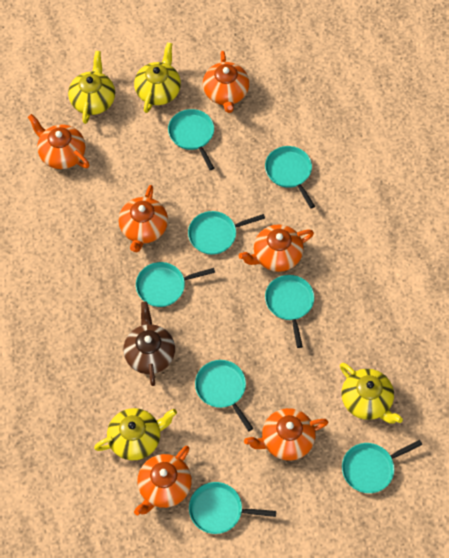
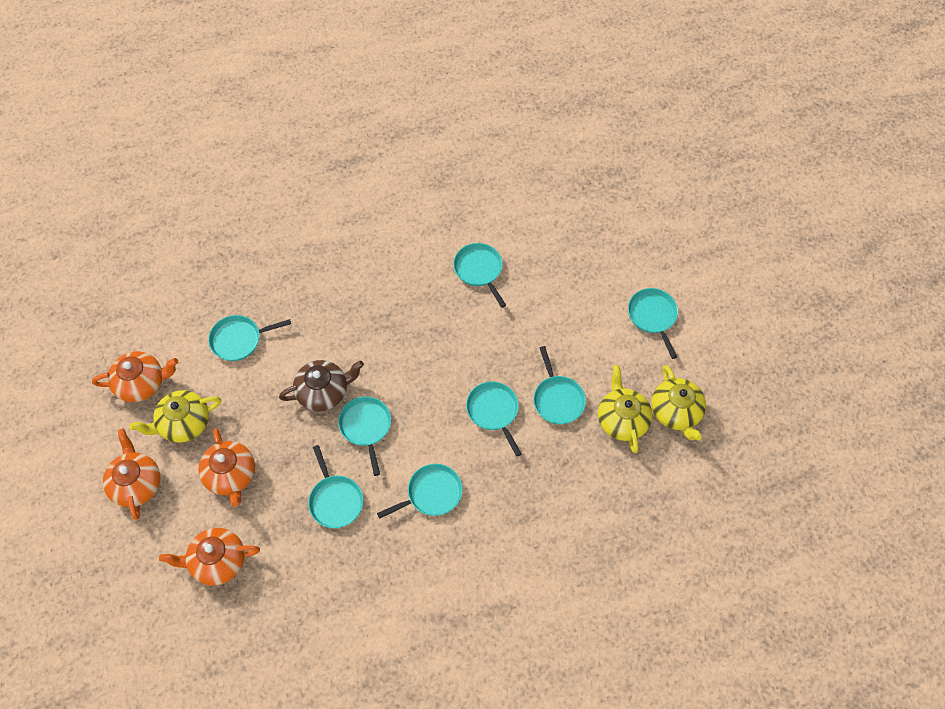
orange teapot: [28,114,90,169] [119,185,168,252] [134,446,192,515] [203,51,249,113] [239,224,314,272] [244,408,328,460] = 6 -> [92,351,178,402] [103,428,160,520] [159,528,260,586] [198,428,255,507] = 4
yellow teapot: [68,51,115,124] [94,408,177,460] [134,42,181,113] [340,363,403,424] = 4 -> [129,390,221,443] [598,365,653,453] [651,365,706,441] = 3

